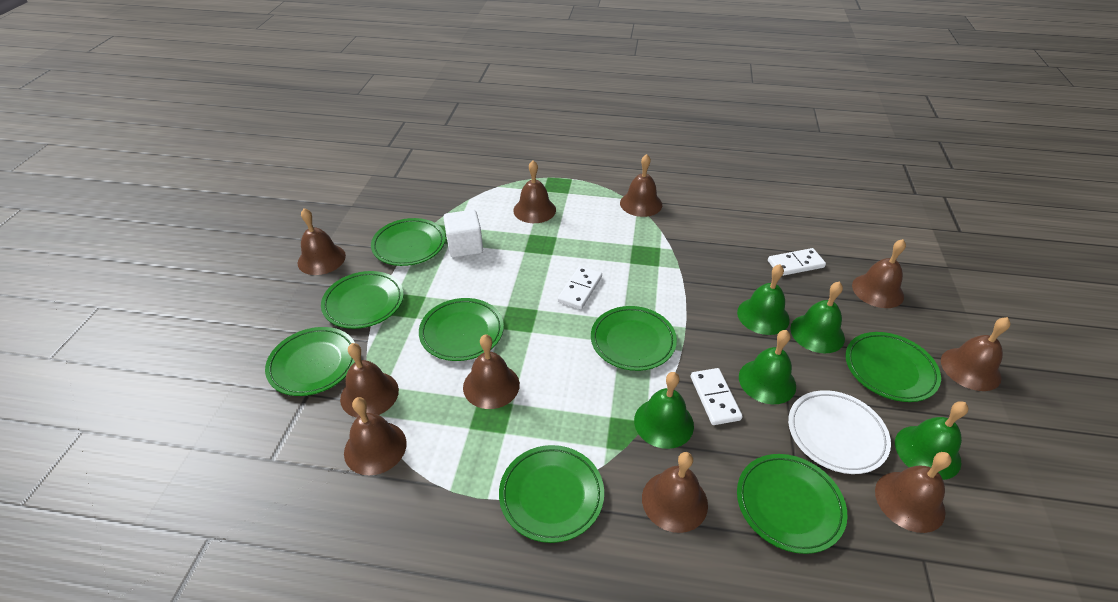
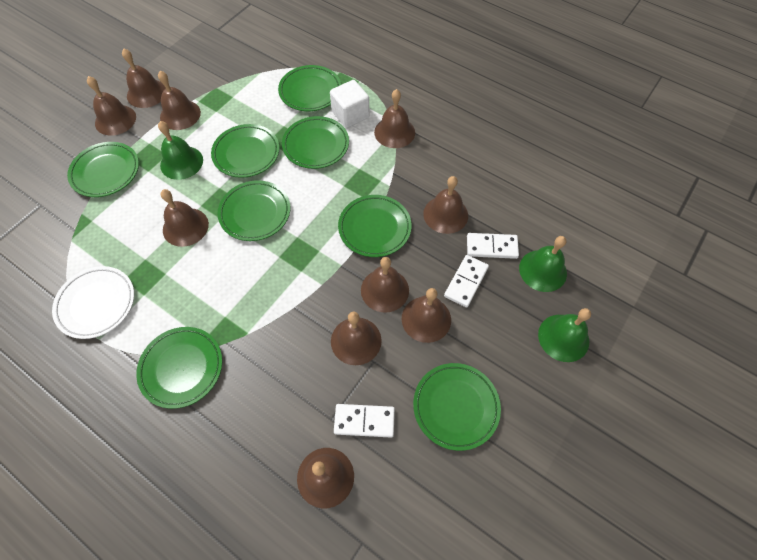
green bell: [634,372,694,449] [737,264,790,335] [739,330,796,404] [790,281,845,353] [895,401,969,480] = 5 -> [158,121,203,180] [519,236,567,292] [538,308,591,362] = 3

